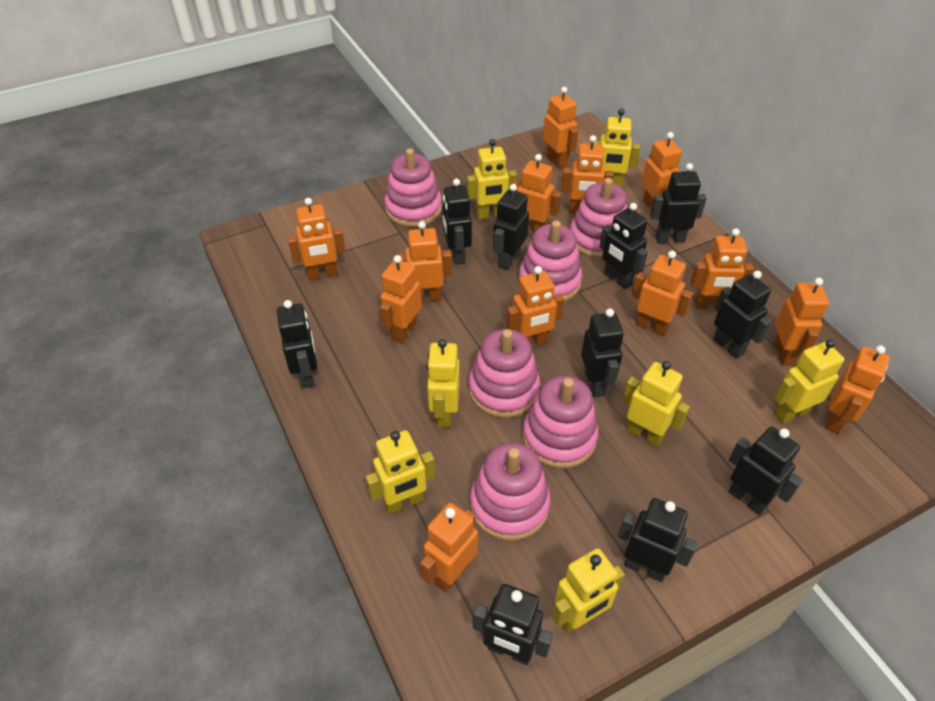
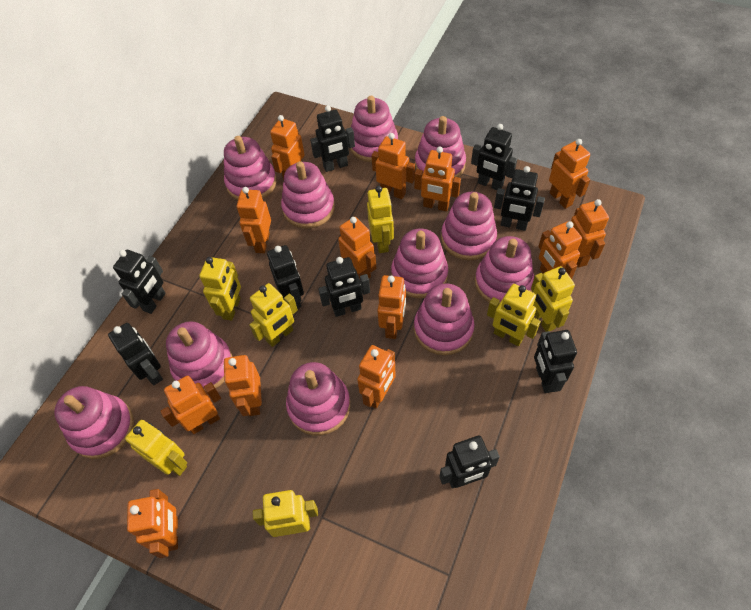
black robot: [277,300,317,389] [442,179,472,265] [473,584,553,665] [493,184,529,270] [581,309,624,397] [599,203,648,289] [618,498,698,582] [650,163,707,243] [713,271,772,359] [728,427,803,515] = 10 -> [108,323,163,385] [113,250,166,314] [267,245,304,309] [310,106,355,172] [318,257,370,317] [439,435,500,488] [471,124,517,190] [494,166,545,231] [534,330,577,393] = 9
pink stacking toy: [384,148,442,227] [469,329,540,418] [470,443,551,541] [519,221,582,302] [523,376,599,468] [570,178,628,258] = 6 -> [54,386,134,459] [166,321,232,391] [224,136,277,200] [281,161,335,229] [286,362,350,436] [350,96,398,163] [391,228,448,298] [414,283,474,355] [415,116,466,177] [441,192,497,260] [475,236,534,304] = 11

